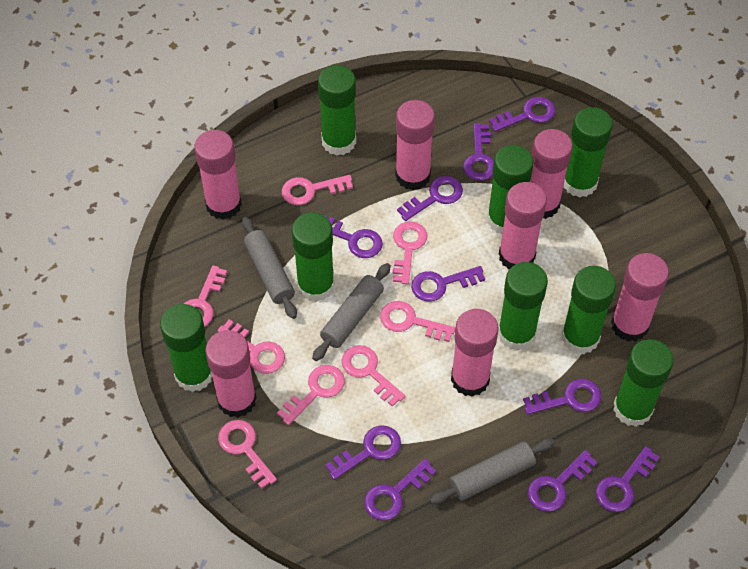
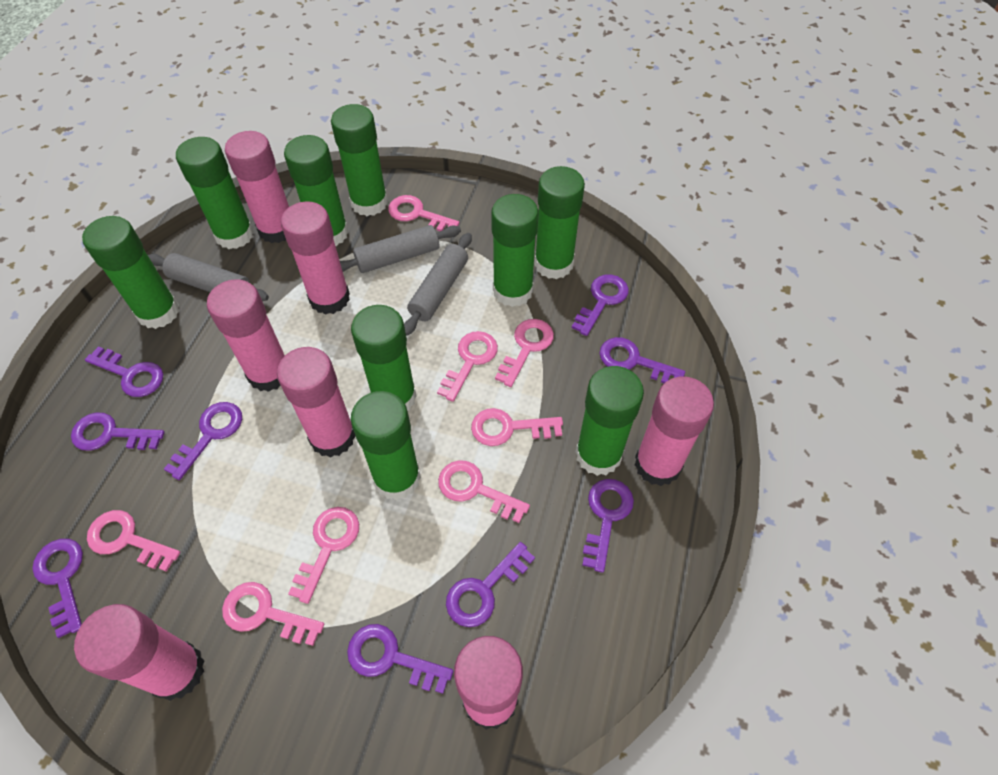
green glue stick: [160,304,212,392] [292,213,335,302] [318,65,356,156] [487,145,534,234] [498,262,548,351] [562,266,616,354] [563,107,613,197] [613,339,674,427] = 8 -> [82,216,179,329] [176,137,254,249] [284,135,349,246] [331,104,388,216] [351,305,417,411] [351,391,421,500] [491,194,539,307] [534,166,585,279] [576,366,644,476] = 9
purple key: [323,215,383,258] [326,425,401,480] [364,459,436,521] [397,176,463,221] [411,266,485,302] [463,123,494,181] [489,97,555,132] [523,379,602,415] [528,450,597,512] [596,446,660,512] = 10 -> [32,539,83,638] [71,412,165,451] [85,346,163,397] [164,402,242,480] [347,624,453,694] [446,542,535,627] [572,274,629,336] [582,479,634,573] [599,337,685,383] = 9

